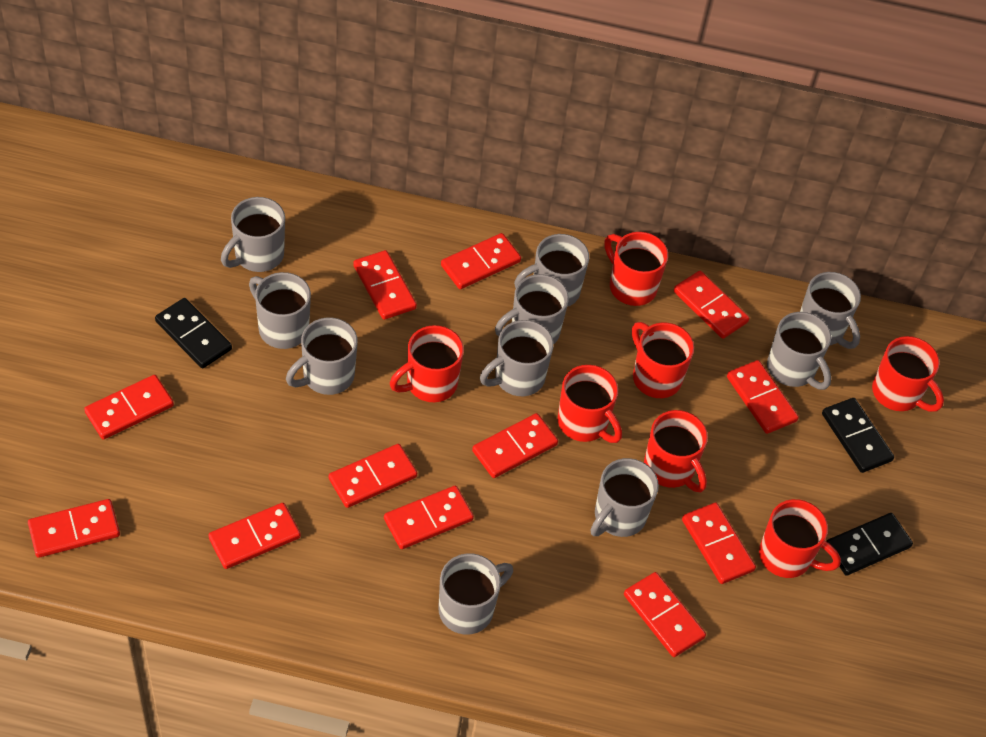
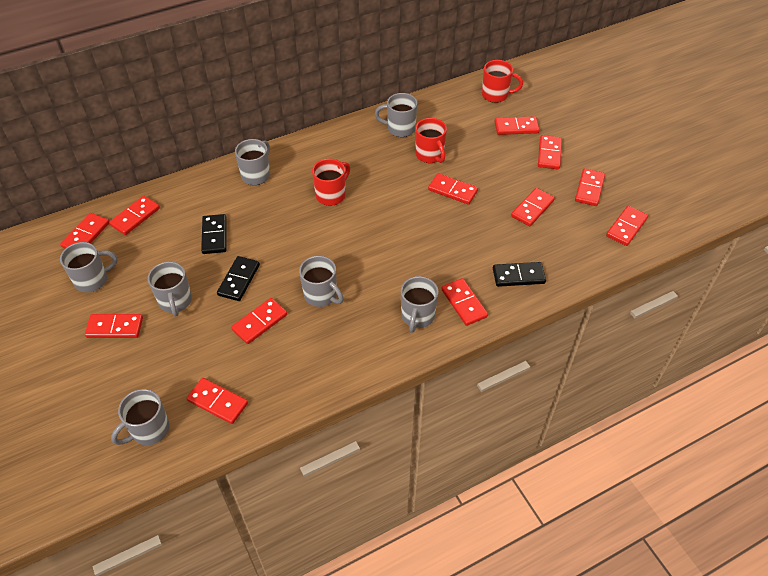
grey mug: [221,197,285,272] [249,272,311,349] [286,317,358,395] [438,553,513,635] [480,320,554,396] [495,274,569,344] [514,234,589,307] [591,458,659,537] [767,312,831,390] [800,272,861,349] = 10 -> [60,242,117,292] [111,389,170,445] [148,261,192,317] [235,139,270,185] [299,256,344,307] [375,93,417,137] [401,276,439,333] = 7
red mug: [390,325,464,402] [558,365,622,443] [604,232,668,306] [632,322,694,398] [644,410,708,492] [759,499,841,578] [872,336,944,412] = 7 -> [312,159,350,206] [415,118,447,163] [482,60,523,103] = 3

